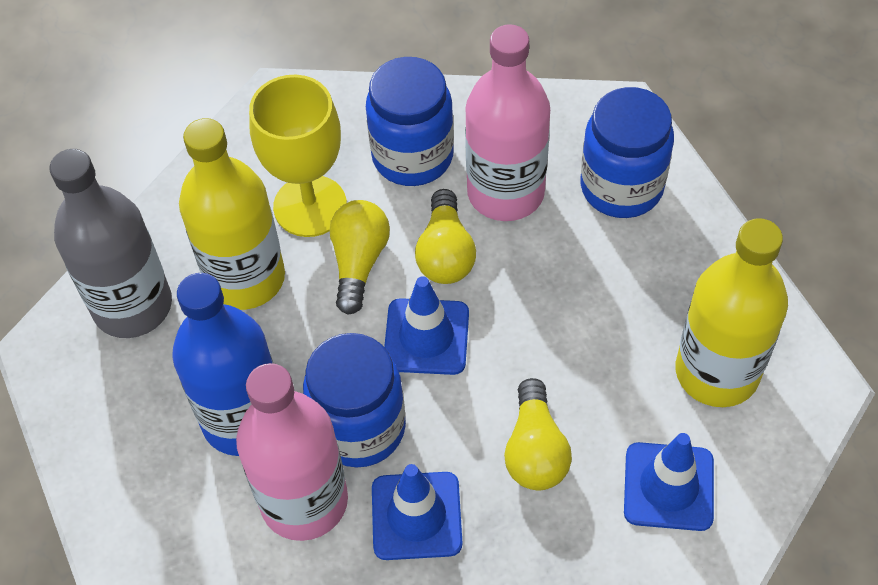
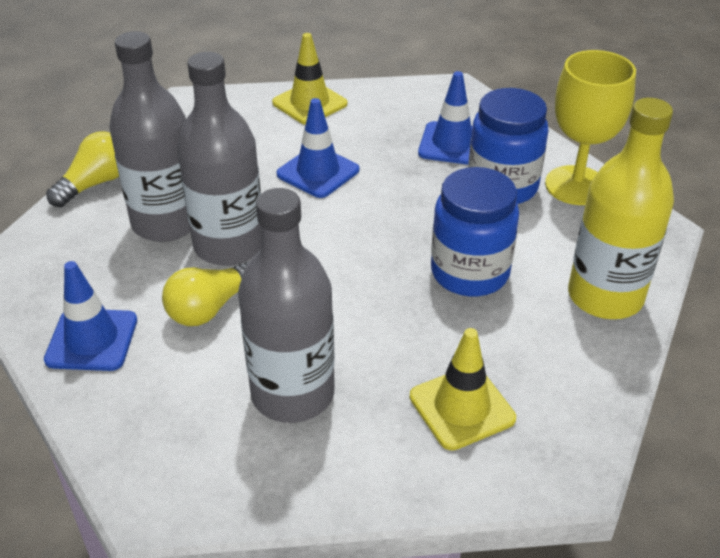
blue bottle: [172,273,274,456] = 1 -> none = 0
blue jar: [303,333,406,467] [366,57,454,186] [580,87,674,218] = 3 -> [431,167,519,296] [469,88,549,204] = 2
grey bottle: [49,149,172,338] = 1 -> [109,31,191,242] [177,52,262,266] [238,188,335,423] = 3
pink bottle: [236,363,348,541] [465,24,550,221] = 2 -> none = 0
yellow bottle: [179,118,285,310] [676,218,788,407] = 2 -> [568,98,674,319] = 1
yellow light bulb: [329,200,390,315] [415,189,476,284] [504,378,572,490] = 3 -> [46,131,119,207] [162,261,249,326] = 2
yellow traffic cone: none = 0 -> [272,33,348,125] [410,328,516,451] = 2

